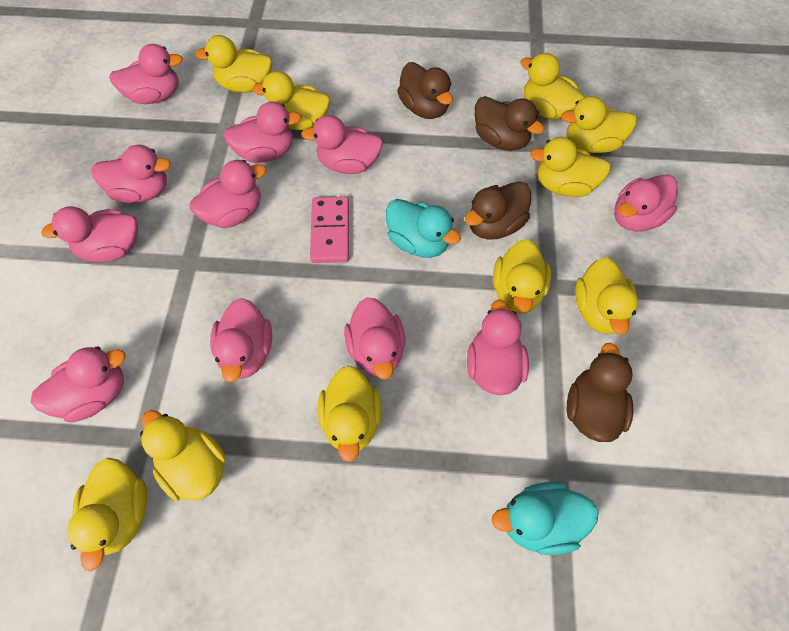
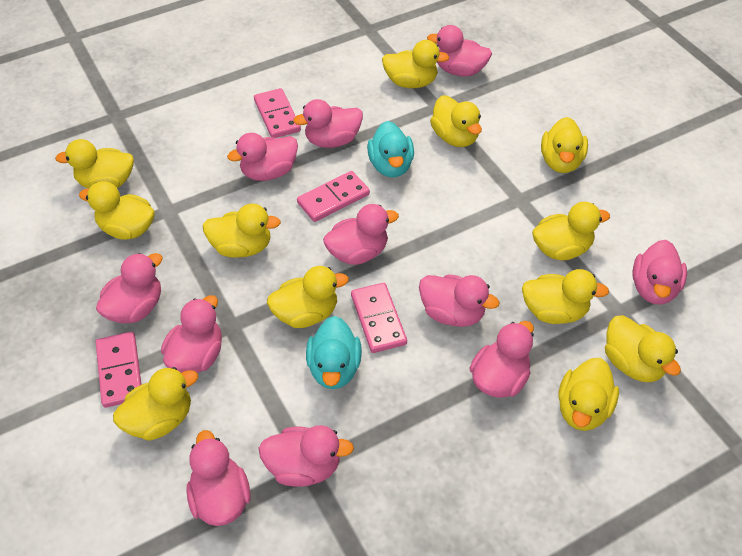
brown duck: [397,62,453,119] [465,181,531,240] [475,96,544,151] [567,343,633,442] = 4 -> none = 0
pink domino: [310,196,349,263] = 1 -> [96,332,142,408] [254,88,301,138] [297,171,370,222] [351,283,407,353] = 4
yellow duck: [67,458,147,571] [140,410,226,501] [195,35,272,93] [252,71,330,130] [318,366,382,462] [493,239,551,314] [520,53,585,120] [530,137,611,197] [561,96,637,153] [575,257,638,335] = 10 -> [55,139,134,189] [79,181,155,240] [113,367,198,441] [202,204,281,258] [267,266,349,328] [382,40,449,88] [430,95,482,147] [522,269,609,324] [532,202,610,260] [541,117,588,173] [558,358,619,431] [605,315,681,382] = 12

